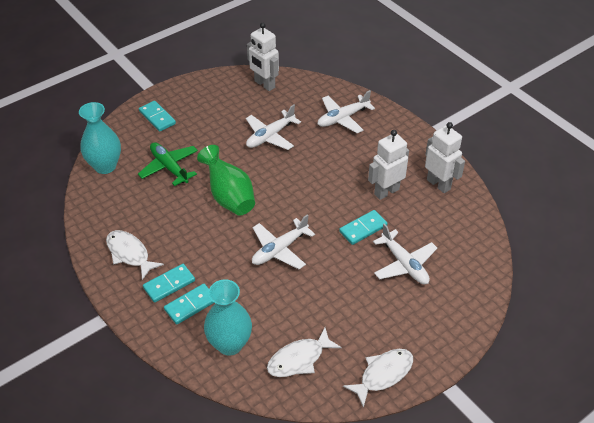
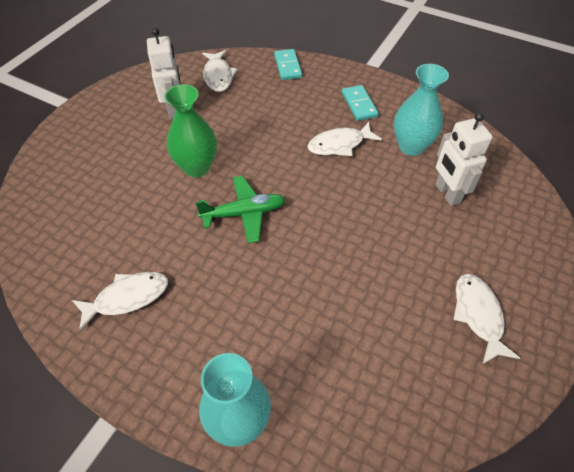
turquoise domino: [139,101,176,132] [143,264,195,303] [164,284,214,325] [339,210,388,245] = 4 -> [274,49,302,80] [342,85,379,121] = 2
white fish: [106,230,164,280] [267,328,342,377] [343,349,413,408] = 3 -> [72,272,168,331] [202,50,238,92] [308,122,382,156] [453,274,520,364] = 4
white plane: [246,105,301,150] [252,214,315,269] [318,90,375,133] [373,223,437,285] = 4 -> none = 0
white robot: [247,23,279,91] [368,130,409,200] [425,122,465,193] = 3 -> [147,28,181,120] [436,113,493,206] = 2

